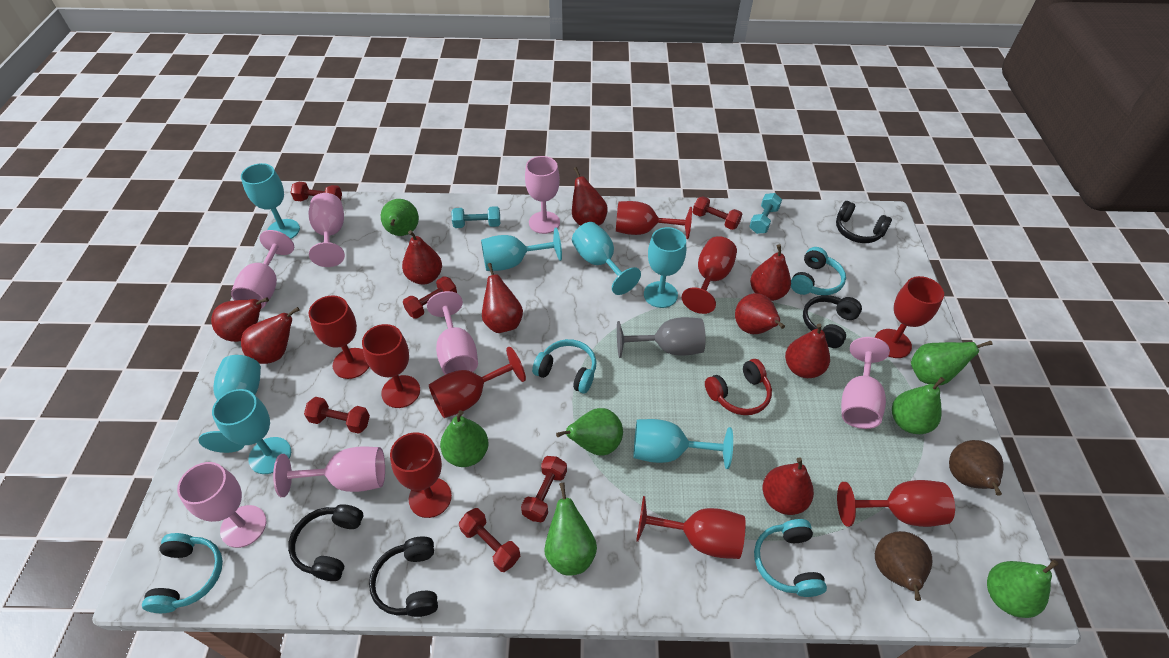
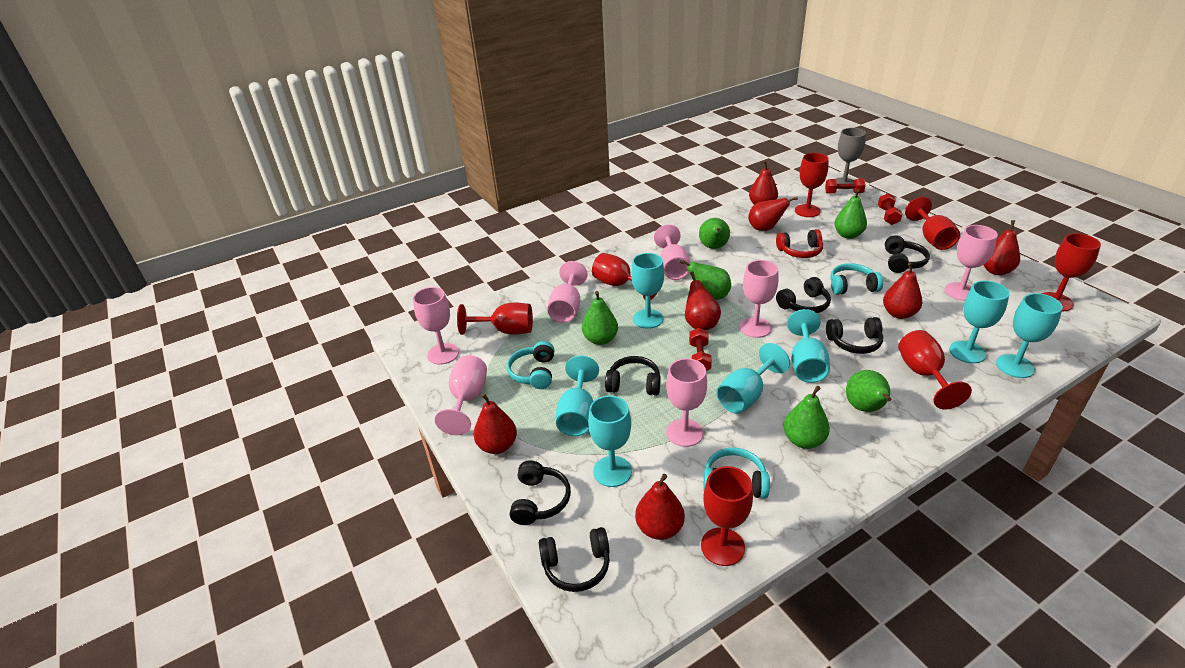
black headphones: [288,504,363,581] [369,536,438,617] [803,295,862,348] [836,201,892,243] = 4 -> [510,460,571,525] [539,527,610,592] [605,356,661,396] [776,277,831,313] [826,317,883,354] [885,235,930,273] = 6
brown pear: [875,531,932,601] [949,440,1004,496] = 2 -> none = 0
green pear: [381,199,419,236] [440,410,489,467] [544,482,597,576] [556,408,623,455] [892,377,945,434] [911,341,993,385] [987,560,1059,618] = 7 -> [582,291,618,345] [680,260,731,300] [699,218,730,249] [784,386,830,449] [834,189,867,239] [846,370,892,412] = 6
red dumbbell: [290,182,342,201] [304,397,370,434] [403,276,457,319] [459,508,520,572] [521,456,567,523] [693,196,742,230] = 6 -> [689,328,712,371] [825,179,866,194] [878,193,902,225] = 3
red goblet: [309,295,369,379] [362,324,420,408] [390,432,452,518] [429,347,526,418] [616,201,692,239] [636,496,746,559] [682,236,737,314] [837,480,955,527] [875,276,944,358] = 9 -> [457,303,533,335] [592,253,657,300] [701,466,753,566] [795,153,829,217] [898,330,972,410] [905,197,960,250] [1041,233,1101,311] = 7
red pear: [211,297,269,342] [241,307,300,364] [402,230,442,285] [482,263,523,333] [572,167,608,226] [735,293,785,334] [750,244,791,301] [763,457,814,515] [785,323,830,378] = 9 -> [474,393,517,454] [635,474,685,540] [685,271,721,330] [748,197,798,231] [749,161,778,204] [883,263,922,319] [984,220,1020,275] = 7
turquoise dumbbell: [452,206,500,228] [749,193,782,234] = 2 -> none = 0
turquoise headphones: [142,533,223,613] [532,339,596,394] [754,519,827,597] [791,247,846,295] = 4 -> [507,341,554,389] [704,448,770,498] [830,263,883,295] = 3

